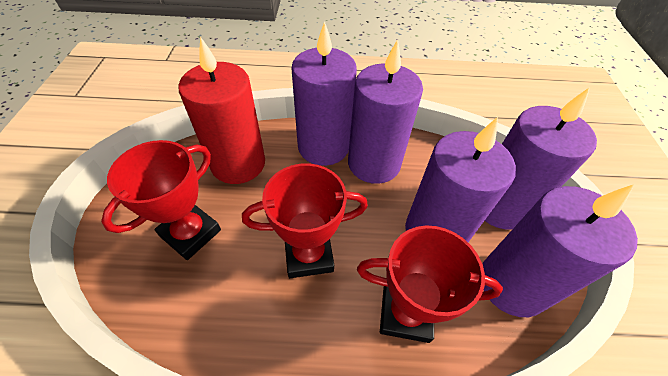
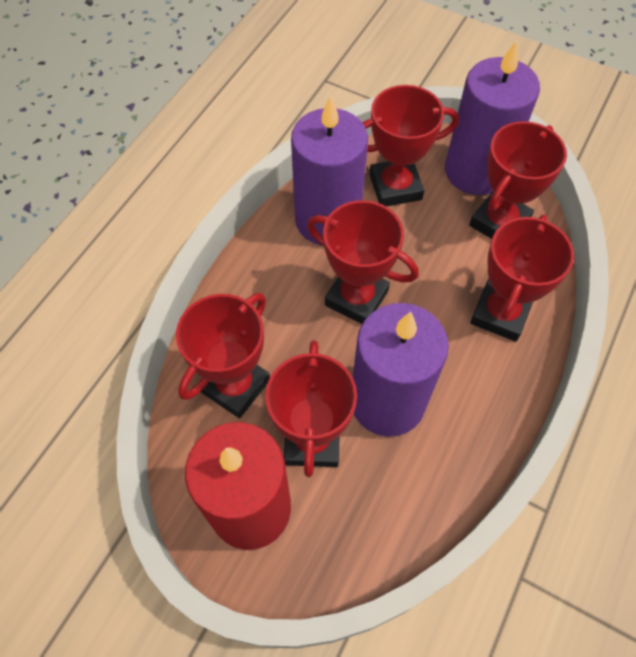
purple candle: [291,21,357,166] [348,39,423,184] [405,117,516,242] [482,184,638,317] [485,87,597,230] = 5 -> [291,95,368,246] [353,303,449,437] [445,40,540,195] = 3
red trophy: [101,140,221,260] [242,163,368,278] [357,225,503,343] = 3 -> [176,293,270,418] [265,340,357,477] [307,200,419,324] [362,85,459,206] [469,121,567,239] [470,215,574,342] = 6

